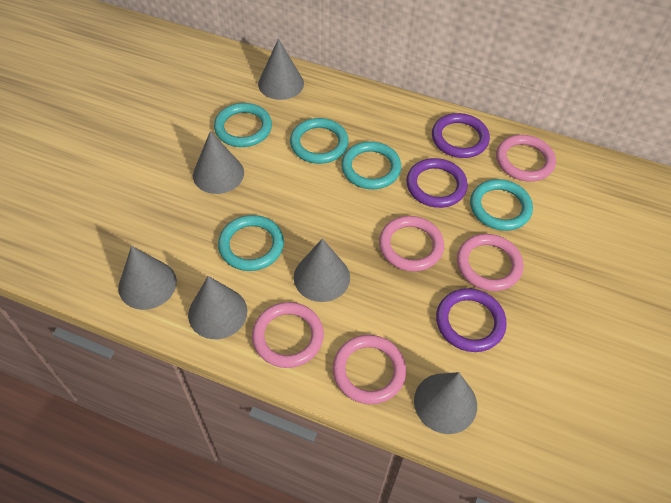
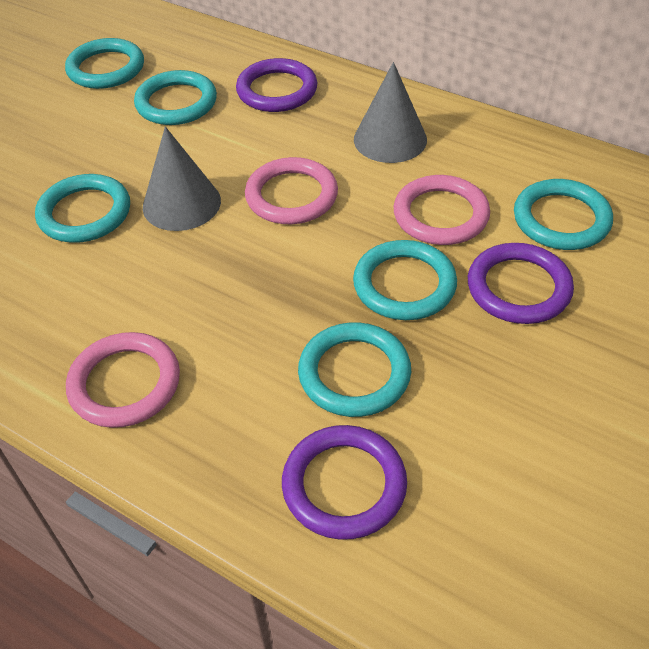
grey cone: [118,246,177,310] [188,276,247,339] [193,131,244,194] [258,39,304,100] [294,239,350,302] [414,372,477,434] = 6 -> [143,127,221,231] [354,62,427,163] = 2
pink ring: [252,302,324,368] [333,335,406,404] [379,216,444,271] [457,234,523,291] [496,135,556,182] = 5 -> [66,332,180,428] [245,157,338,224] [394,175,490,245] = 3
turquoise ring: [214,103,272,147] [218,215,284,271] [290,118,349,164] [341,141,401,189] [470,179,533,231] = 5 -> [35,174,130,243] [65,38,144,89] [134,70,217,125] [298,322,411,417] [353,240,457,320] [514,179,613,250] = 6

